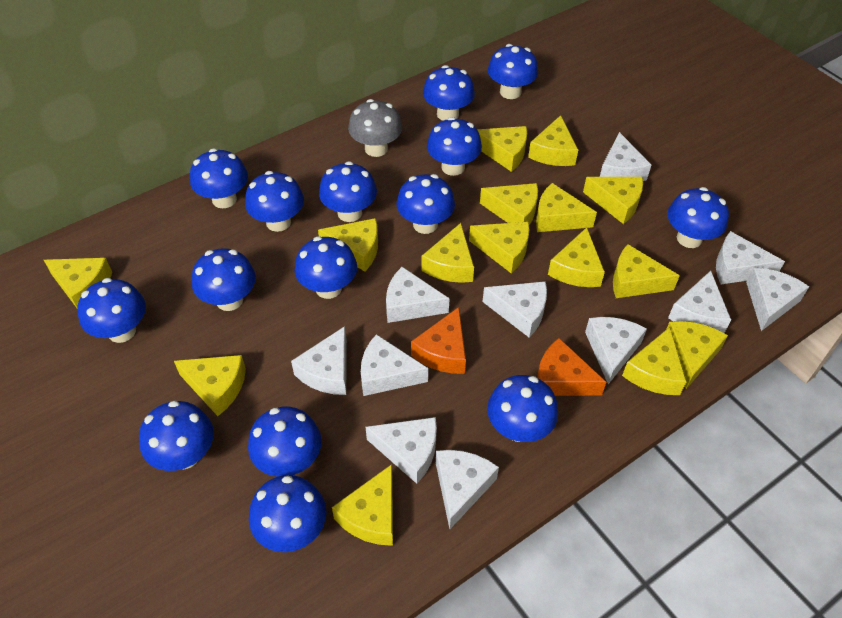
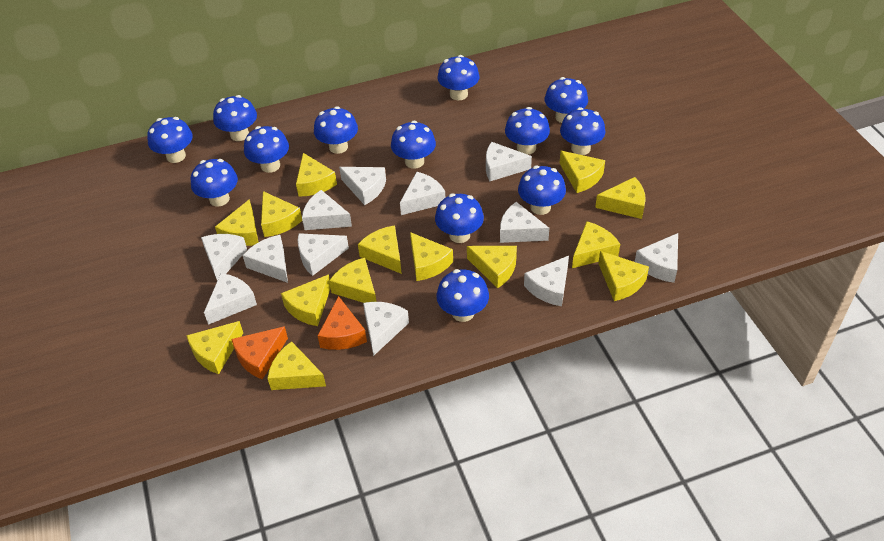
blue mushroom: [77,278,146,343] [139,400,214,471] [190,148,248,208] [192,248,256,311] [245,171,304,232] [248,407,321,477] [249,475,326,552] [295,236,357,299] [319,161,377,222] [396,174,455,234] [423,65,475,121] [427,117,482,176] [487,375,558,442] [488,44,538,99] [668,187,729,248] = 15 -> [147,117,193,163] [191,159,238,207] [213,95,257,141] [244,126,289,173] [314,106,358,154] [391,121,436,169] [435,193,484,243] [436,269,489,322] [437,55,479,100] [505,107,550,155] [518,166,566,215] [545,77,588,123] [560,107,605,155] = 13
grey mushroom: [348,99,402,157] = 1 -> none = 0
white cheese: [291,326,347,395] [361,334,428,396] [366,417,437,484] [386,267,450,323] [436,450,499,529] [483,281,547,337] [585,317,647,384] [600,132,651,181] [668,271,731,333] [716,231,785,284] [746,268,809,331] = 11 -> [201,234,247,281] [204,273,257,325] [243,235,288,283] [298,233,349,276] [302,190,352,230] [339,167,386,205] [363,302,409,356] [400,172,445,215] [486,142,532,181] [500,202,549,243] [524,256,569,306] [635,233,678,283] = 12
yellow cheese: [44,258,112,308] [174,355,246,416] [318,218,378,271] [332,464,393,546] [421,223,474,283] [469,222,530,273] [477,126,527,172] [480,183,538,225] [528,115,578,166] [536,183,597,232] [548,227,605,287] [583,177,643,224] [613,244,680,298] [622,327,686,395] [667,321,728,389] = 15 -> [186,321,243,374] [215,199,258,246] [261,191,302,237] [268,341,326,390] [281,274,331,326] [296,153,337,197] [329,258,376,303] [358,225,402,274] [410,232,453,281] [467,246,517,289] [559,151,605,193] [572,221,620,268] [595,177,646,219] [598,251,649,301] = 14

